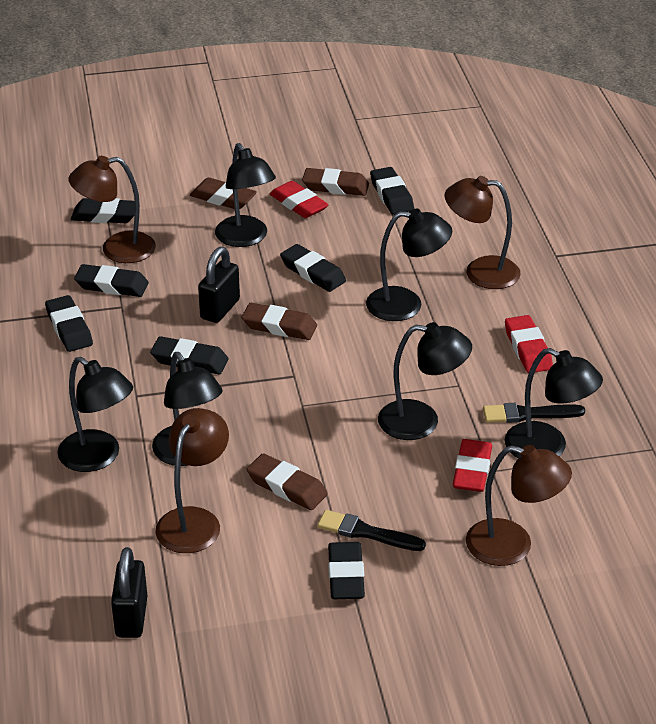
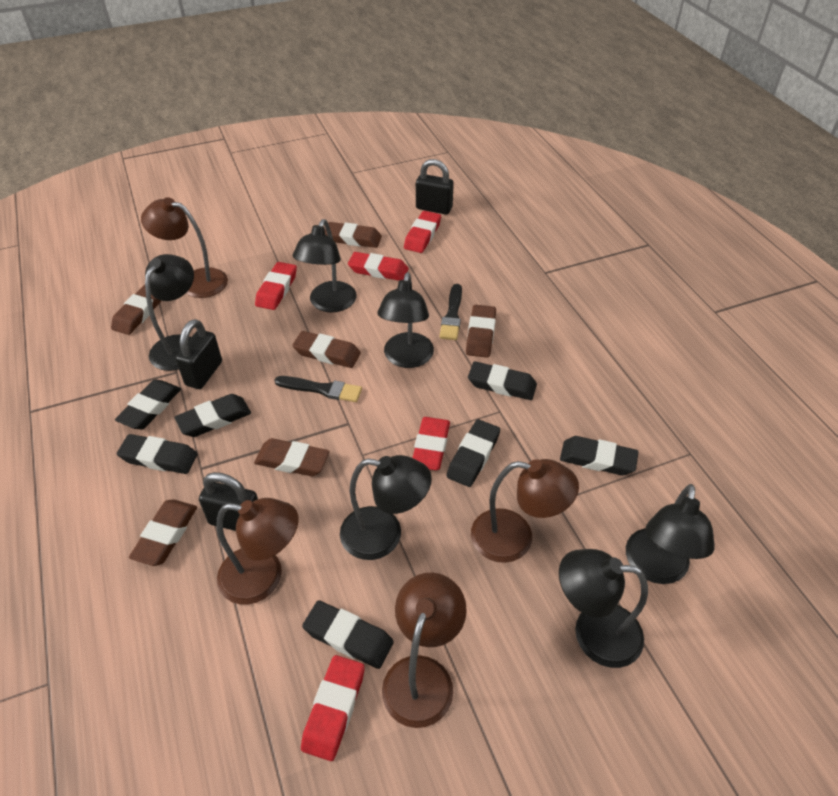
black padlock: [111,547,147,638] [198,247,240,323] = 2 -> [176,319,222,389] [199,472,258,531] [416,159,454,215] = 3
brown eraser: [190,177,257,210] [242,303,317,340] [247,453,328,510] [302,168,369,196] = 4 -> [111,285,161,335] [129,499,197,566] [254,438,330,476] [292,331,361,368] [325,222,382,248] [466,305,496,358] = 6
red eraser: [270,181,329,218] [453,439,492,492] [505,315,553,373] = 3 -> [255,262,297,310] [301,655,365,761] [348,252,408,281] [404,211,441,253] [413,417,450,470] = 5

